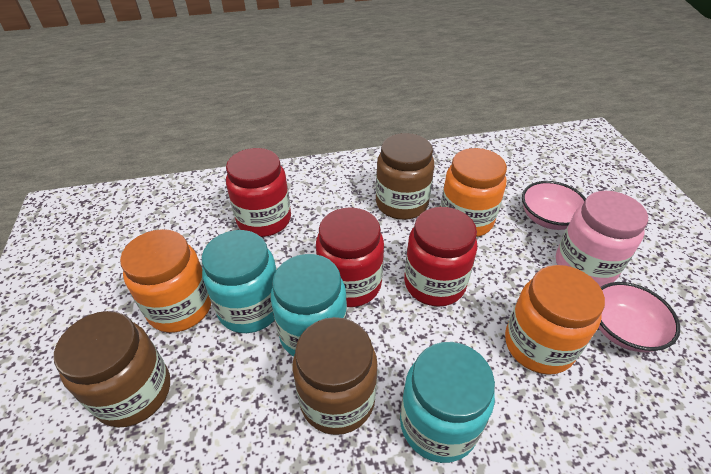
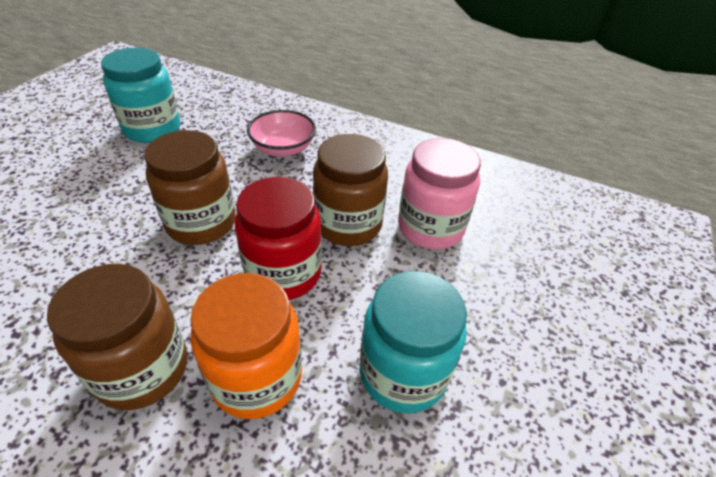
orange jar: [120,229,211,333] [441,148,507,237] [505,265,605,375] = 3 -> [190,273,302,419] = 1
pink bowl: [522,181,586,230] [599,282,680,352] = 2 -> [247,110,316,157] = 1
red jar: [226,148,291,237] [316,207,384,307] [404,207,477,307] = 3 -> [235,177,322,300] = 1
turquoise jar: [202,230,277,333] [271,254,347,357] [400,342,495,463] = 3 -> [101,48,180,143] [360,271,467,413] = 2

